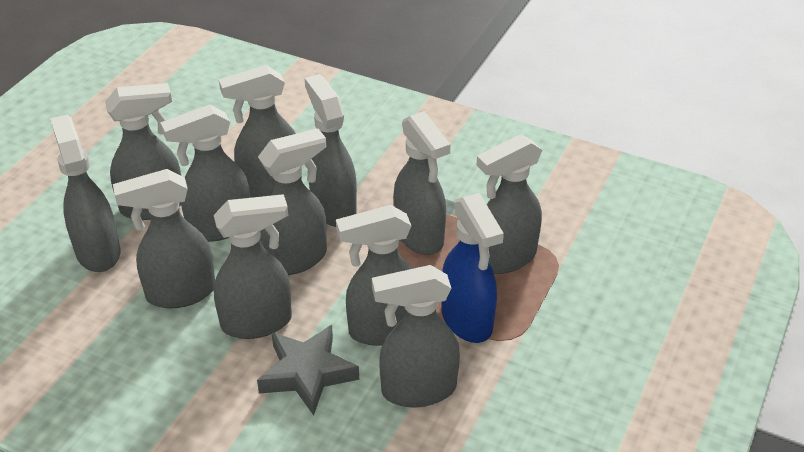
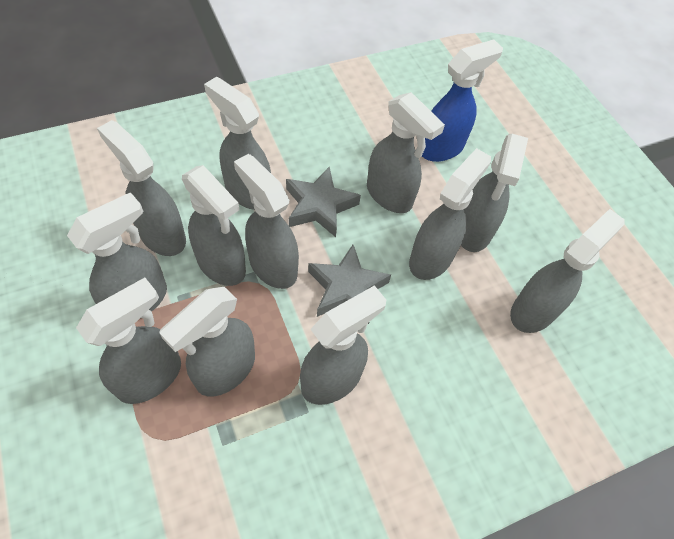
grey star: [257,325,359,416] = 1 -> [286,167,361,237] [308,245,391,324] = 2

